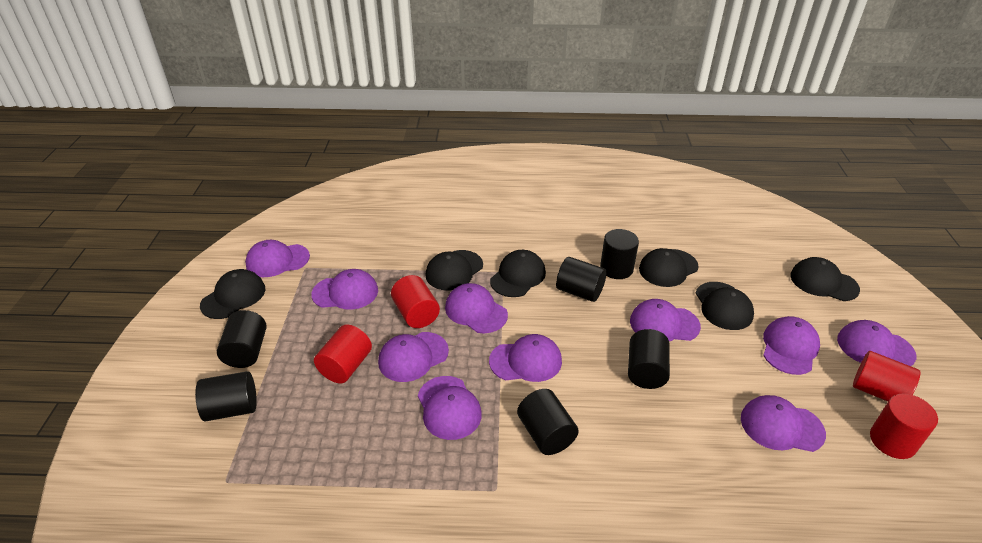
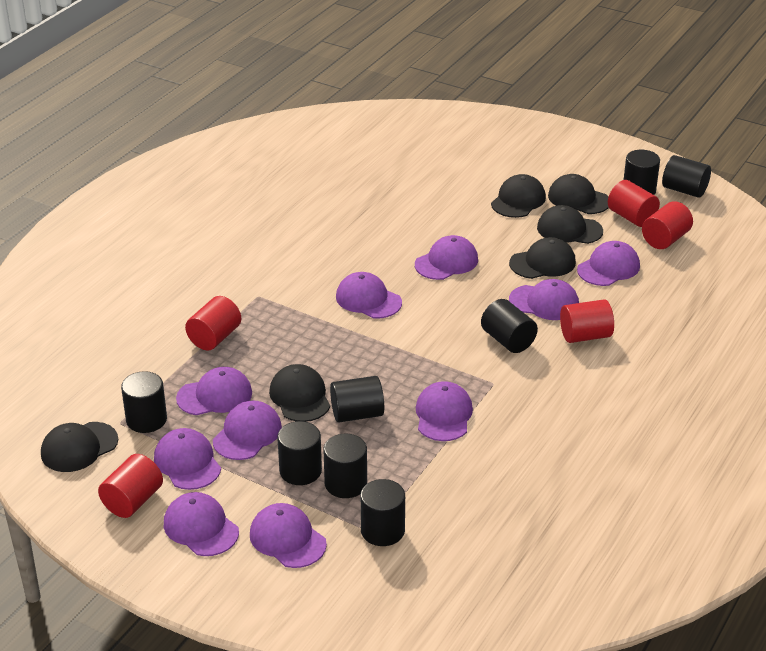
black cylinder: [195,371,257,421] [217,310,267,368] [517,389,579,455] [556,257,606,302] [600,229,639,279] [628,329,670,389] = 6 -> [121,371,167,433] [277,421,322,485] [324,434,367,498] [330,376,384,422] [360,479,405,546] [481,299,538,353] [624,150,660,195] [662,155,711,198] = 8
red cylinder: [314,324,372,383] [391,275,440,328] [853,351,921,402] [870,394,938,459] = 4 -> [98,454,163,518] [185,296,241,350] [560,299,614,343] [608,180,660,227] [642,201,693,249] = 5

